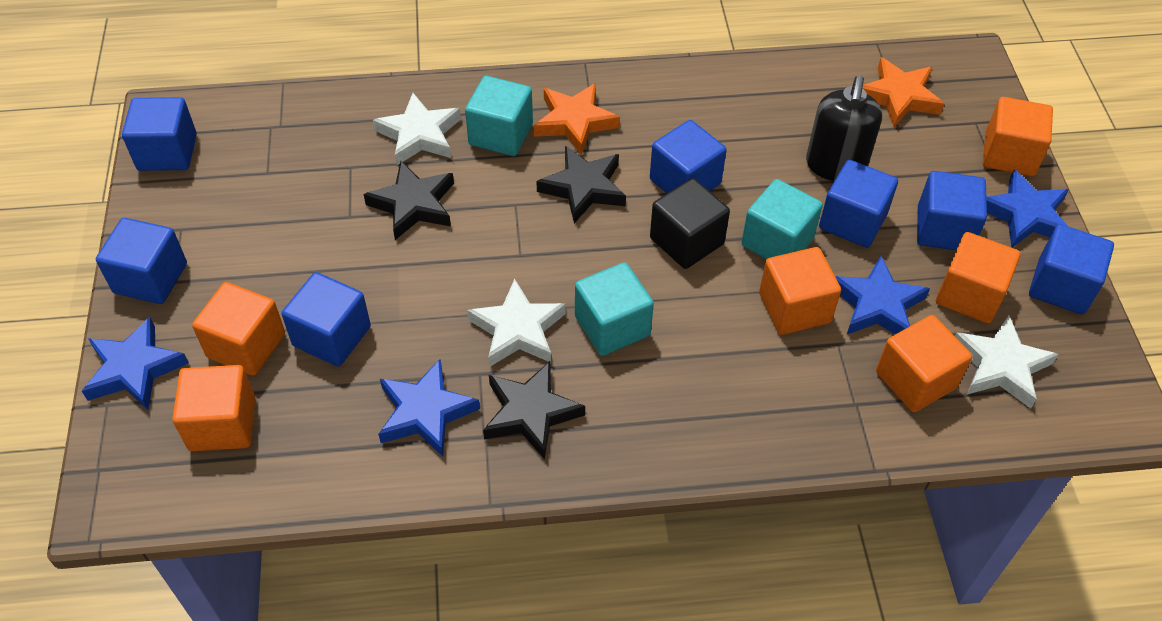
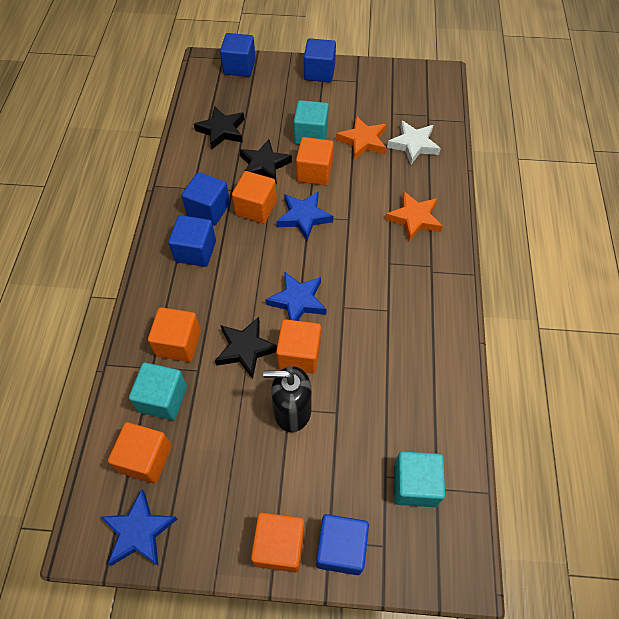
black cube: [650,178,730,269] = 1 -> none = 0
blue cube: [96,218,187,304] [122,97,197,171] [282,272,371,367] [650,120,727,193] [819,160,898,248] [917,171,987,250] [1029,224,1114,315] = 7 -> [168,215,216,267] [181,172,230,226] [220,33,256,77] [304,38,336,82] [316,514,369,575] = 5
blue star: [82,317,189,410] [378,359,480,457] [835,256,930,334] [986,169,1069,248] = 4 -> [101,489,178,566] [265,271,327,321] [276,191,333,241] = 3
white star: [373,93,461,165] [467,279,566,367] [955,316,1059,408] = 3 -> [387,121,441,165] = 1

